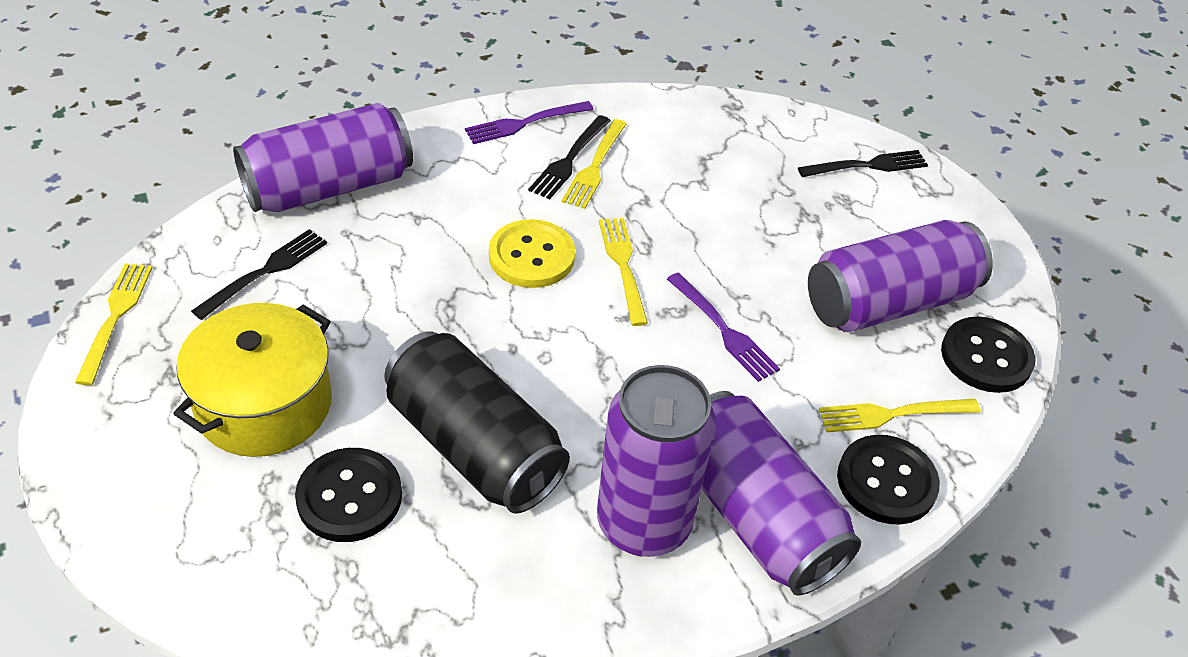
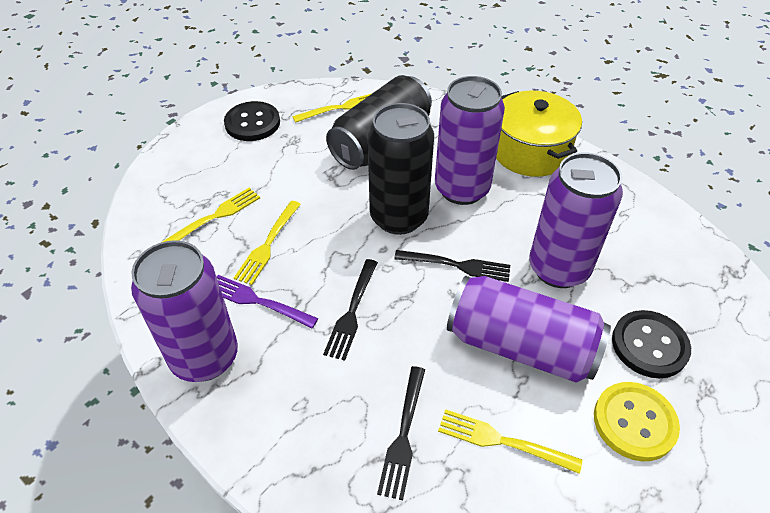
black button: [295,448,402,542] [837,435,940,525] [941,317,1036,393] = 3 -> [224,101,280,141] [612,310,691,378] = 2
black can: [384,331,570,514] = 1 -> [326,75,432,170] [368,103,434,235] = 2
purple fork: [465,101,594,144] [667,273,780,382] = 2 -> [217,275,319,328] = 1

